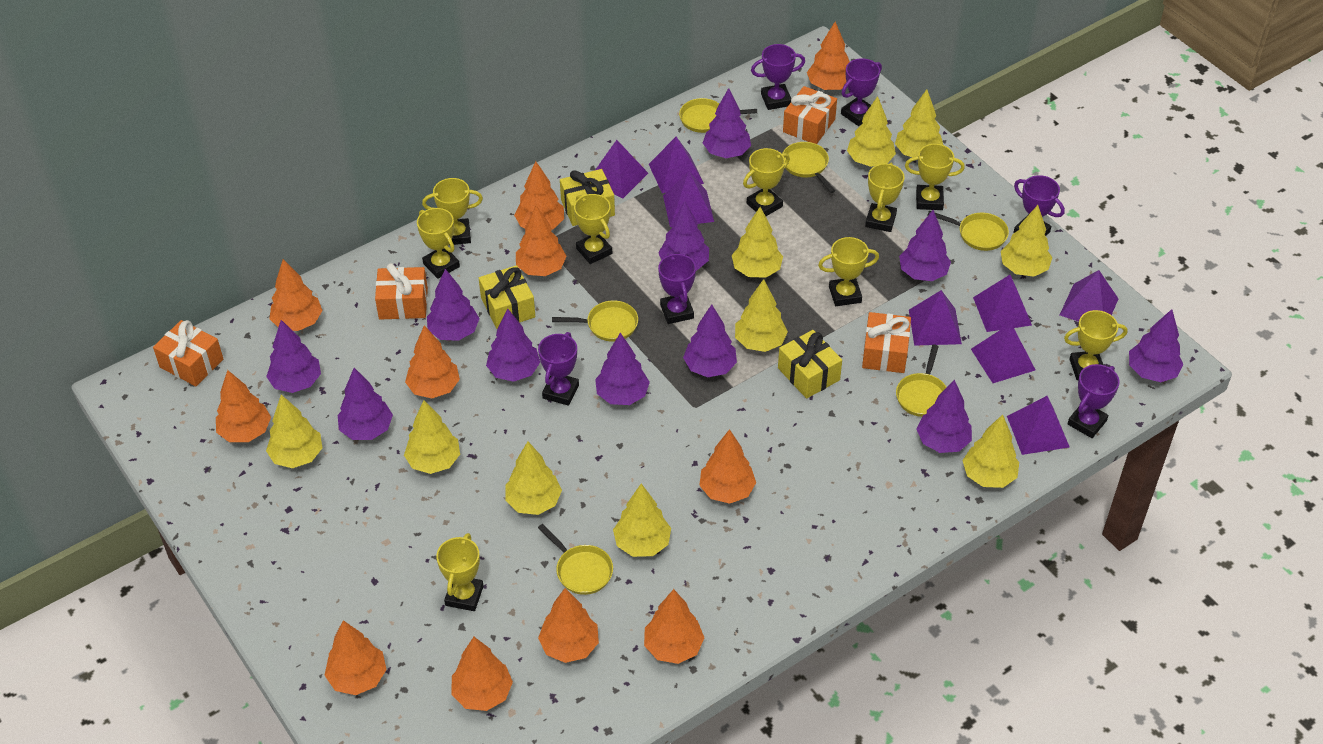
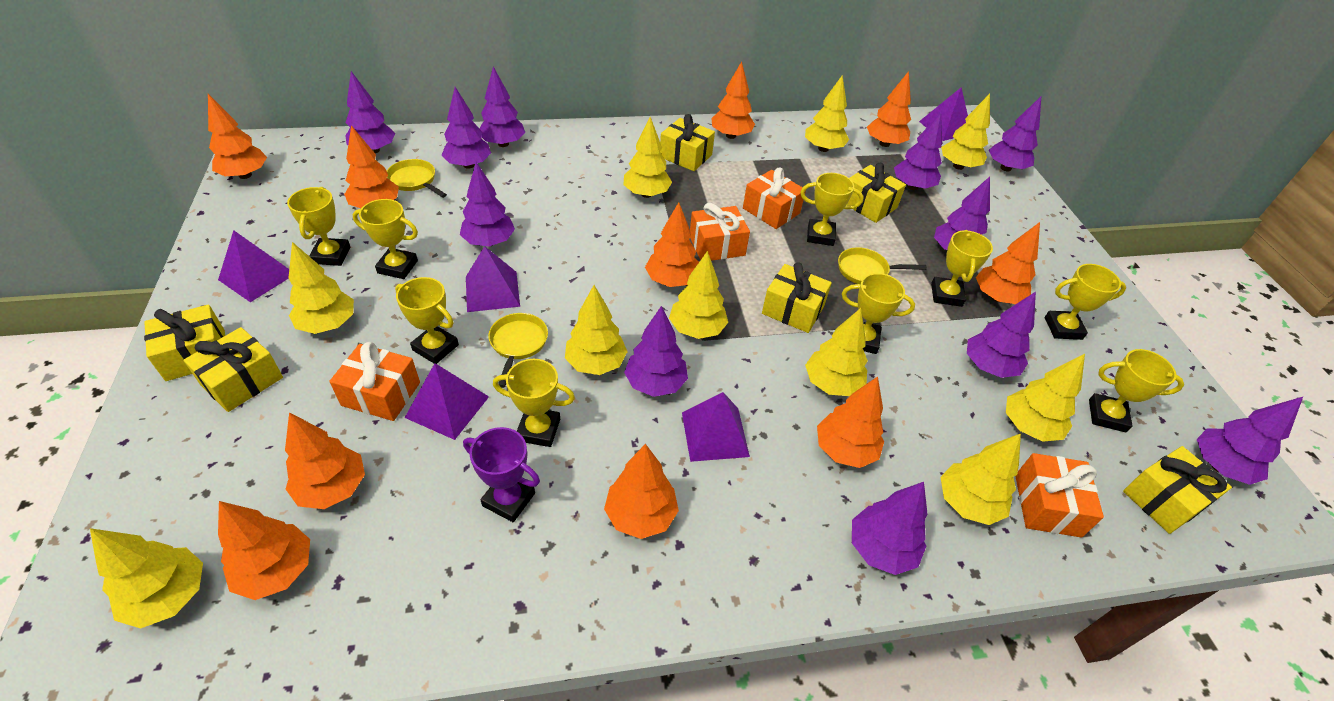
orange tree: [216,370,271,442] [269,259,323,331] [324,620,387,695] [405,325,460,398] [451,637,513,711] [514,161,564,229] [516,205,567,276] [538,588,599,663] [644,589,704,664] [699,429,756,504] [807,22,850,90] = 11 -> [208,94,267,179] [218,501,310,600] [285,412,365,509] [344,125,399,208] [604,444,679,539] [645,202,699,287] [711,61,755,139] [817,377,884,468] [867,71,911,147] [976,222,1040,304] = 10
purple pyramid: [595,140,648,199] [649,137,704,193] [663,171,714,227] [909,290,962,346] [971,323,1035,383] [973,275,1032,332] [1007,396,1070,455] [1060,270,1118,322] = 8 -> [218,230,289,302] [405,363,489,440] [466,246,520,312] [682,392,750,462] [919,88,968,141] = 5
purple trophy: [538,332,579,406] [658,252,696,324] [751,44,805,110] [841,58,882,126] [1013,175,1065,236] [1067,364,1120,438] = 6 -> [463,427,540,522] = 1
yellow gift: [479,265,535,329] [560,169,615,226] [778,330,842,398] = 3 -> [144,304,225,381] [183,327,283,412] [660,114,715,171] [762,263,832,333] [847,163,906,223] [1123,446,1232,534] = 6
yellow pan: [538,524,613,595] [552,300,638,342] [679,98,757,133] [783,142,835,193] [896,344,946,417] [928,211,1009,251] = 6 -> [386,159,447,198] [488,313,548,388] [838,247,927,284] = 3

